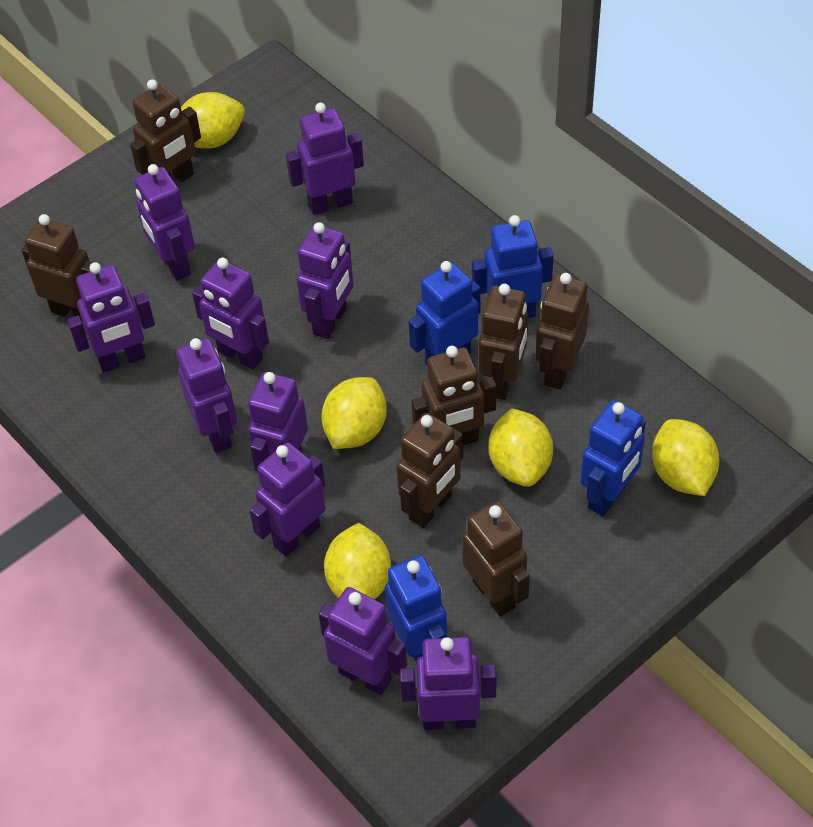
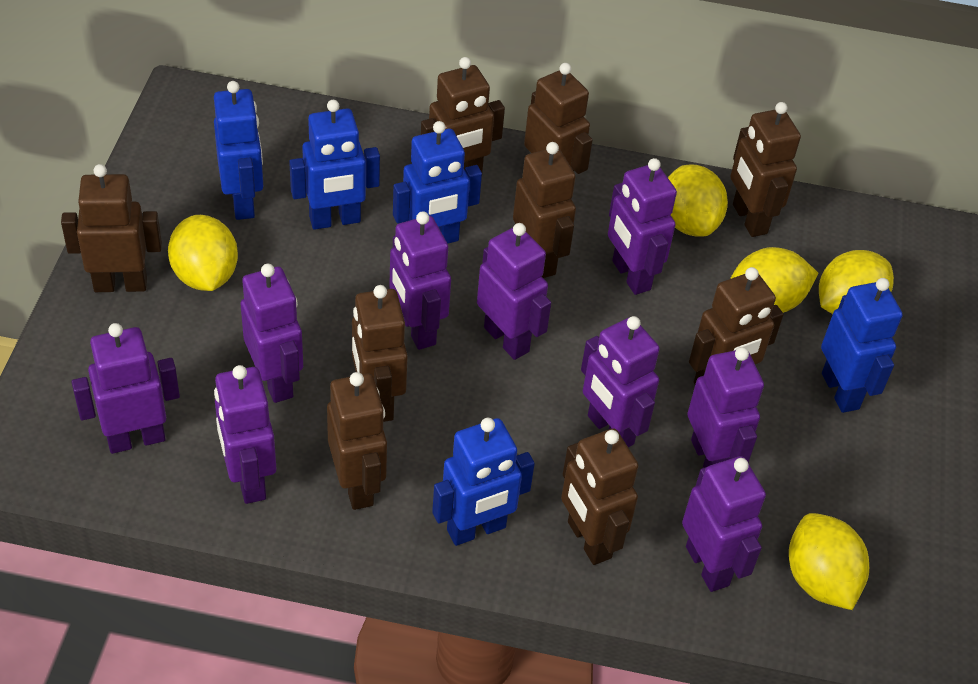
blue robot: [385,555,447,662] [409,261,481,366] [472,215,554,318] [580,400,646,516] = 4 -> [214,81,263,220] [289,100,380,230] [393,121,482,243] [432,418,535,546] [821,278,903,413] = 5
brown robot: [22,214,93,321] [130,80,201,182] [396,413,463,528] [412,346,497,446] [462,501,530,617] [479,284,528,400] [536,273,589,390] = 7 -> [61,164,162,292] [327,372,387,510] [352,285,408,422] [421,57,505,172] [513,142,576,278] [524,63,593,174] [561,429,638,565] [689,267,784,384] [730,102,801,237] = 9
purple robot: [67,262,155,372] [135,164,195,281] [176,338,237,453] [192,258,269,370] [248,372,308,471] [249,442,326,556] [286,103,364,215] [297,222,353,339] [319,587,407,695] [399,637,497,730] = 10 -> [72,323,180,454] [214,365,276,504] [241,264,303,403] [389,211,451,350] [477,223,551,360] [581,316,659,447] [608,158,677,295] [682,456,766,592] [687,347,764,468] = 9

